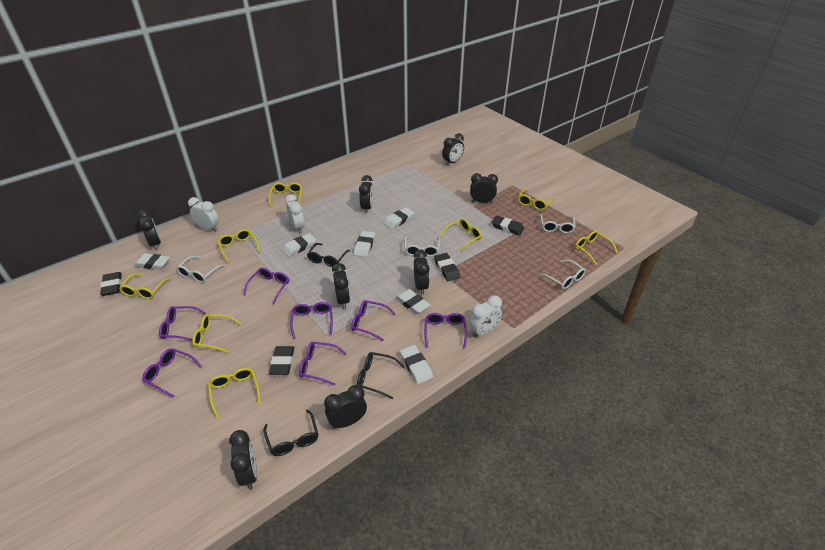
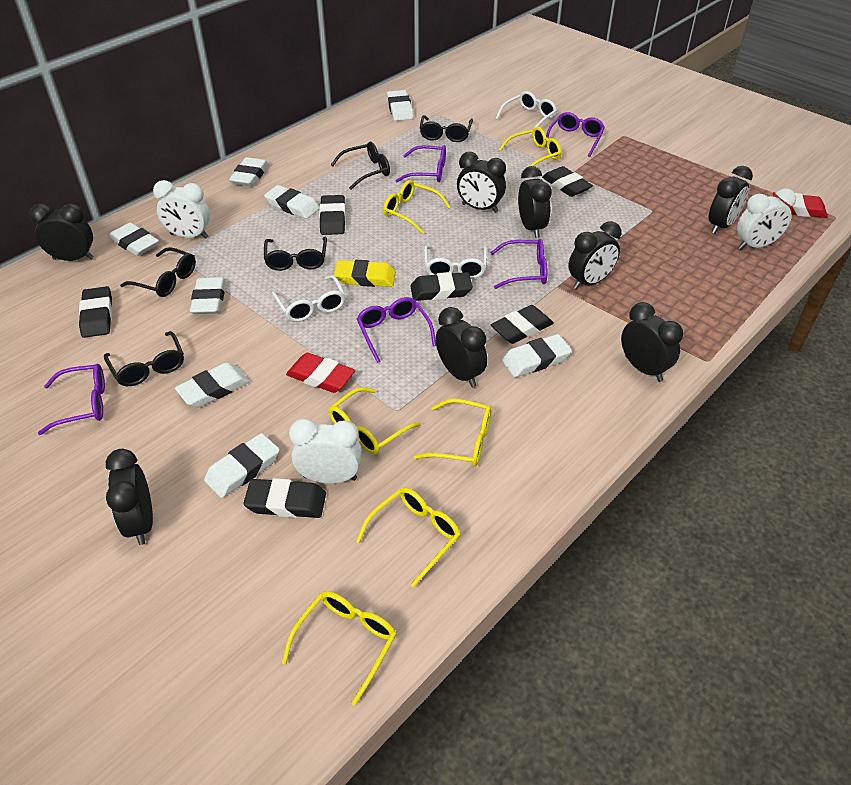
black eraser: [100,272,122,296] [269,346,294,375] [434,253,460,281] [492,216,524,235] = 4 -> [79,286,112,338] [243,478,326,518] [319,195,346,235] [410,272,473,301] [491,305,554,344] [542,166,593,197] = 6
black glasses: [263,410,318,456] [307,243,350,267] [357,352,405,399] = 3 -> [104,331,184,386] [120,247,196,297] [264,237,327,271] [331,142,390,190] [420,115,473,142] = 5
purple glasses: [142,348,202,398] [159,306,207,341] [244,268,289,304] [290,302,333,339] [299,342,347,386] [351,300,396,341] [424,313,467,348] = 7 -> [38,364,105,435] [357,297,436,363] [396,145,446,182] [490,239,548,289] [545,112,605,157] = 5
red eraser: none = 0 -> [286,353,355,393] [773,192,828,218] = 2
white eraser: [134,253,170,270] [282,233,316,257] [354,231,375,257] [384,207,414,229] [395,289,430,314] [400,345,433,384] = 6 -> [109,223,159,256] [175,363,250,408] [190,277,226,314] [204,433,280,498] [229,157,269,187] [264,185,320,219] [387,90,413,121] [502,334,572,377] = 8
white glasses: [177,256,225,283] [405,237,440,257] [539,260,586,289] [540,214,575,233] = 4 -> [272,275,346,322] [424,245,487,279] [496,91,557,135] = 3
yellow eraser: none = 0 -> [334,260,396,287] = 1
yellow glasses: [119,274,171,299] [192,314,241,353] [208,368,261,418] [218,229,260,263] [269,183,302,206] [440,219,482,252] [518,189,554,210] [575,231,618,265] = 8 -> [282,591,396,706] [329,387,421,454] [356,488,461,588] [383,180,451,234] [414,399,492,467] [499,127,561,166] = 6

